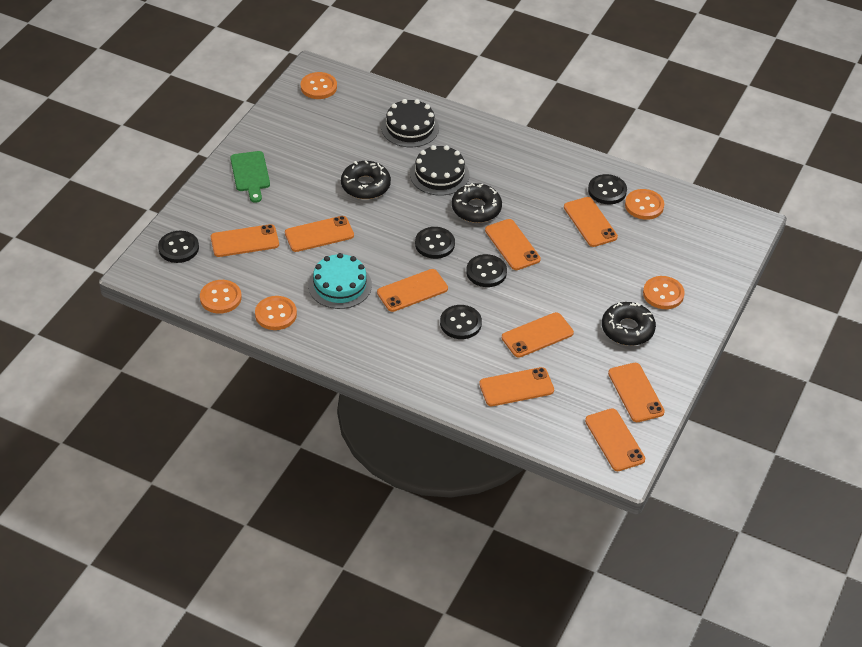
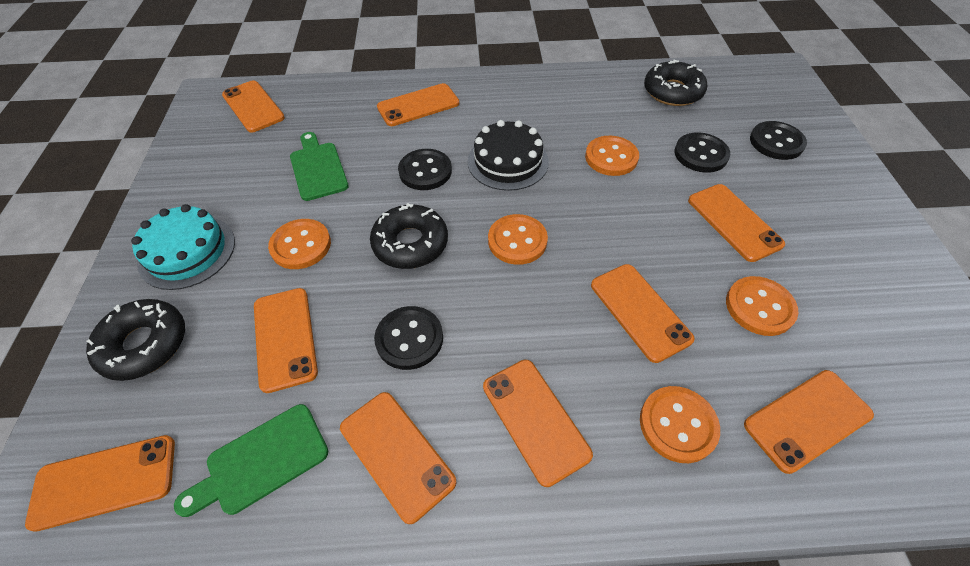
black button: [158,231,199,263] [415,227,455,259] [440,305,482,339] [466,254,507,287] [588,174,627,204] = 5 -> [374,306,443,370] [398,149,452,190] [675,132,730,173] [750,121,807,160] = 4
black cake: [381,99,439,147] [410,145,469,195] = 2 -> [468,120,549,191] = 1
green cutting board: [230,151,270,203] = 1 -> [174,404,328,517] [290,132,349,201] = 2

